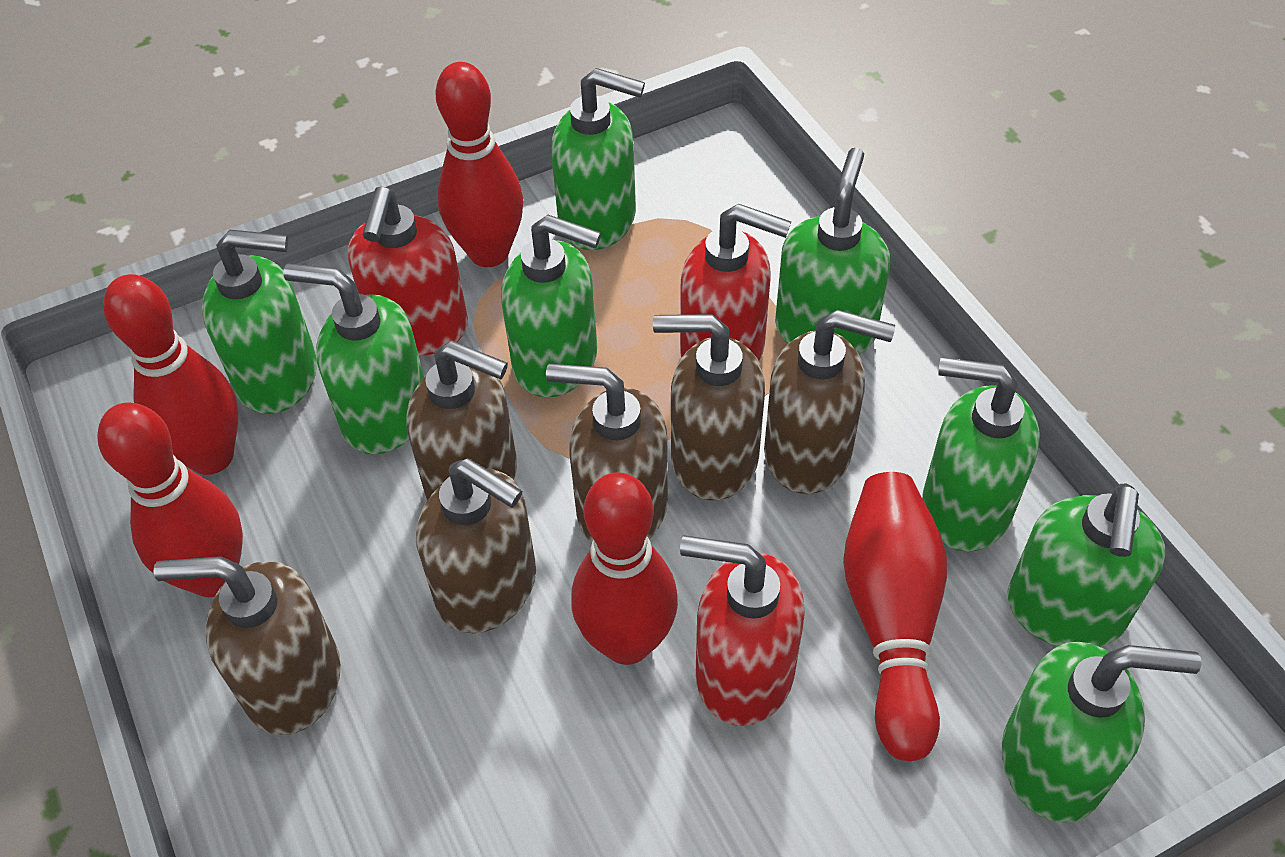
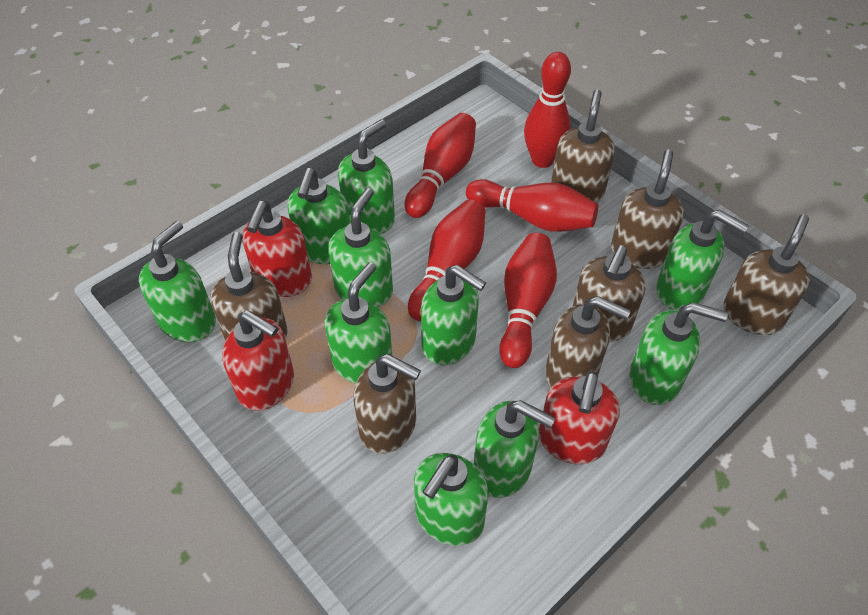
brown soap dispenser: [153,556,341,735] [407,341,517,500] [416,459,536,633] [546,364,668,543] [653,314,765,500] [764,310,895,494] = 6 -> [210,232,288,341] [353,354,421,454] [545,296,631,387] [551,90,615,203] [573,245,646,342] [611,149,684,269] [723,214,810,335] = 7
green soap dispenser: [202,230,317,414] [283,264,424,454] [501,215,601,397] [551,68,645,250] [775,148,890,354] [922,357,1040,552] [1002,642,1201,823] [1008,484,1166,647] = 8 -> [139,221,216,342] [287,168,350,264] [324,262,392,384] [328,188,393,307] [338,119,395,234] [414,453,489,546] [421,265,486,366] [474,400,555,498] [630,302,728,405] [656,209,749,311] = 10

